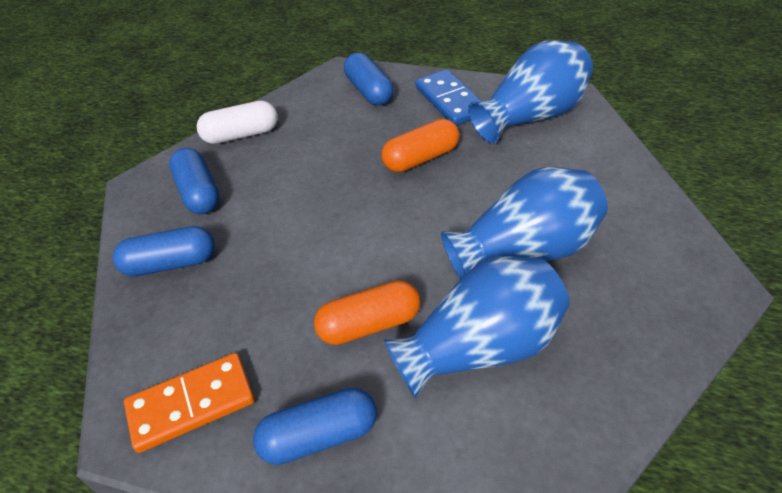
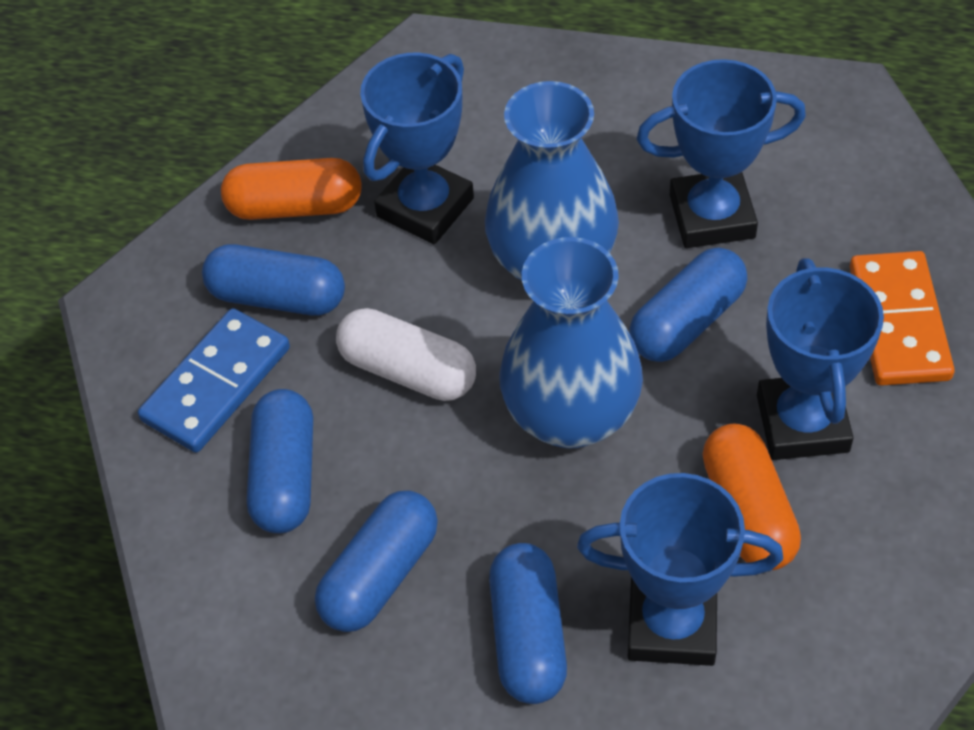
blue capsule: [113,226,215,277] [169,148,220,214] [253,387,377,465] [344,53,394,106] = 4 -> [202,244,345,316] [247,389,313,533] [315,490,438,632] [489,543,567,704] [629,247,747,362] = 5
blue trophy: none = 0 -> [360,53,474,244] [577,473,783,666] [637,59,806,248] [757,258,884,460] = 4
blue vase: [383,256,570,399] [441,167,608,279] [468,40,593,144] = 3 -> [485,81,619,281] [499,237,643,449] = 2

